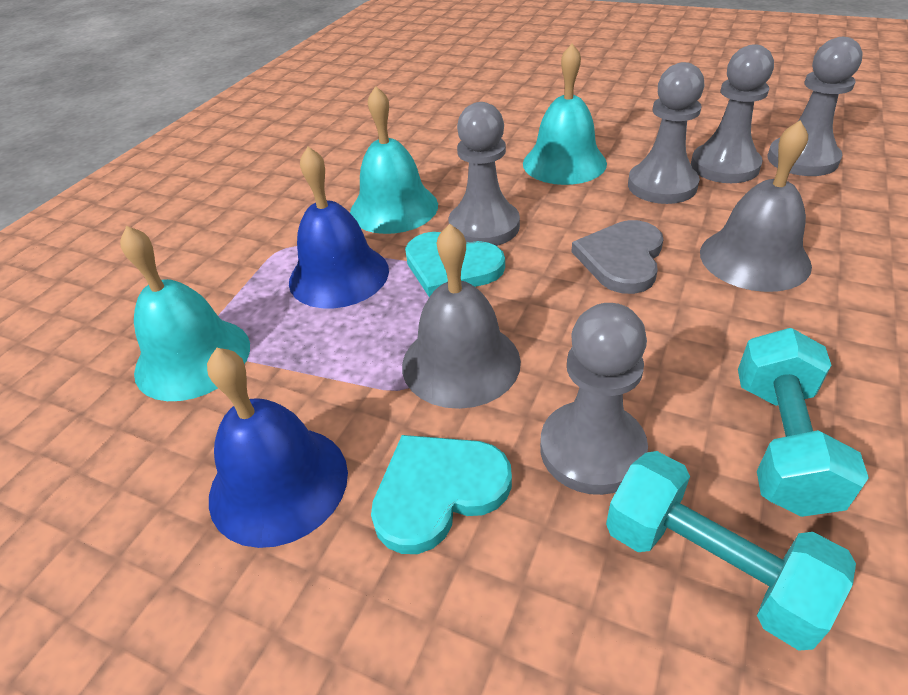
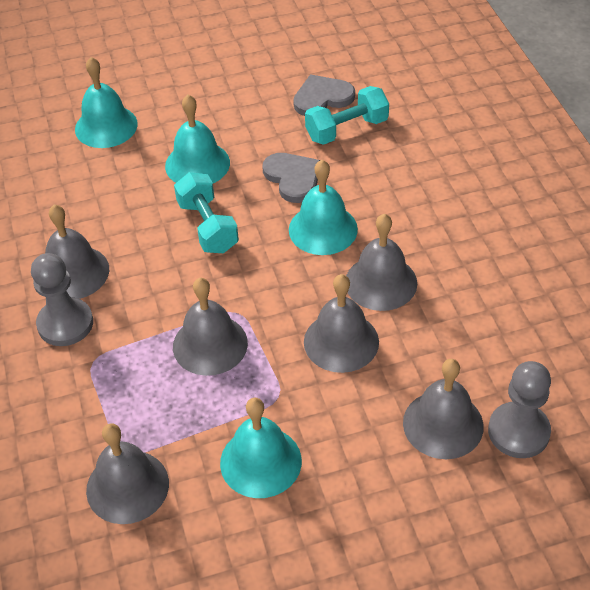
blue bell: [207,348,348,548] [289,146,389,308] = 2 -> none = 0
grey bell: [402,224,521,409] [700,120,812,292] = 2 -> [45,204,109,299] [86,423,169,524] [173,278,248,376] [304,274,379,373] [346,214,417,311] [403,359,484,459] = 6
grey heart: [571,220,664,294] = 1 -> [262,153,320,203] [293,75,355,116] = 2
grey pawn: [449,102,520,246] [540,303,648,495] [628,62,704,204] [691,44,774,183] [768,37,863,176] = 5 -> [31,253,93,346] [488,361,551,458] = 2
turquoise bell: [120,226,250,401] [350,86,438,234] [523,43,607,185] = 3 -> [75,57,138,148] [165,95,230,183] [220,398,302,498] [289,160,358,255] = 4
turquoise heart: [371,435,512,554] [405,232,505,297] = 2 -> none = 0

